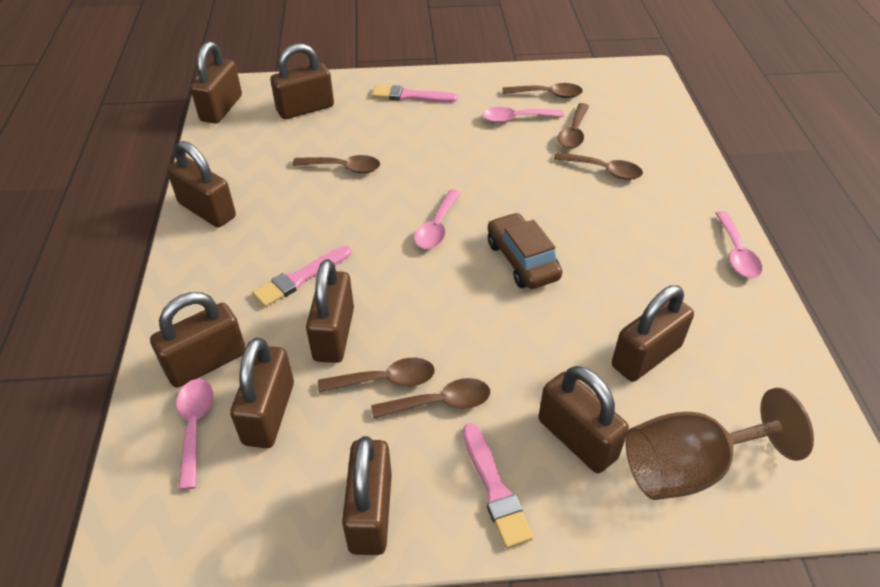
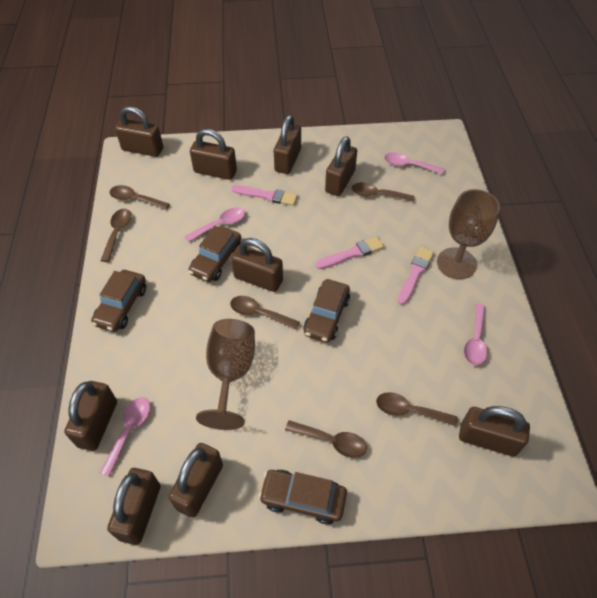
brown car: [488,212,562,289] = 1 -> [91,270,146,332] [188,226,241,282] [259,470,347,525] [303,279,350,342] = 4
brown goblet: [626,388,814,500] = 1 -> [196,319,255,430] [437,189,500,279] = 2

